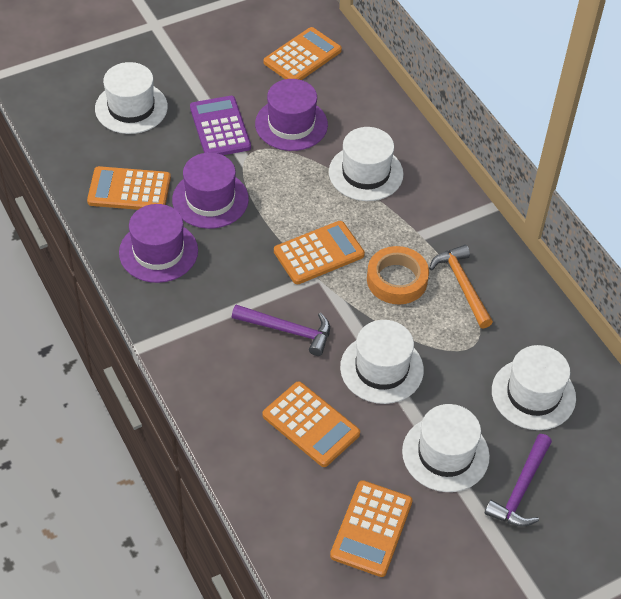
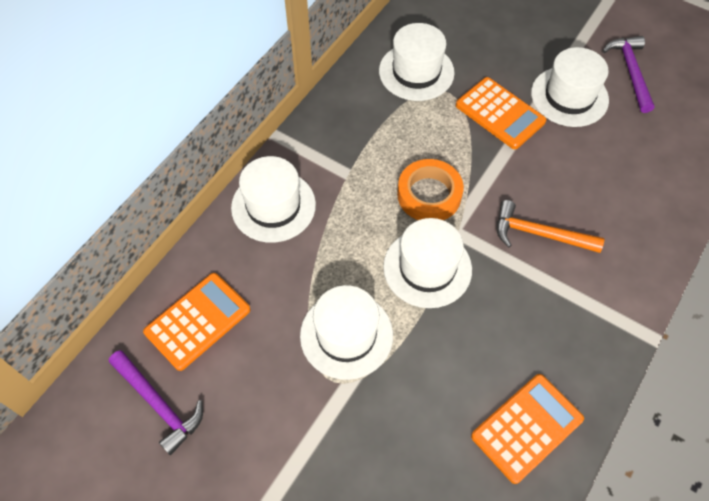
orange calculator: [87,166,171,210] [262,381,360,467] [264,27,342,80] [274,221,365,284] [330,480,413,577] = 5 -> [143,273,250,371] [456,77,546,149] [471,374,584,484] = 3
purple calculator: [190,96,251,155] = 1 -> none = 0
purple hat: [119,204,198,283] [172,153,249,229] [255,79,328,151] = 3 -> none = 0

